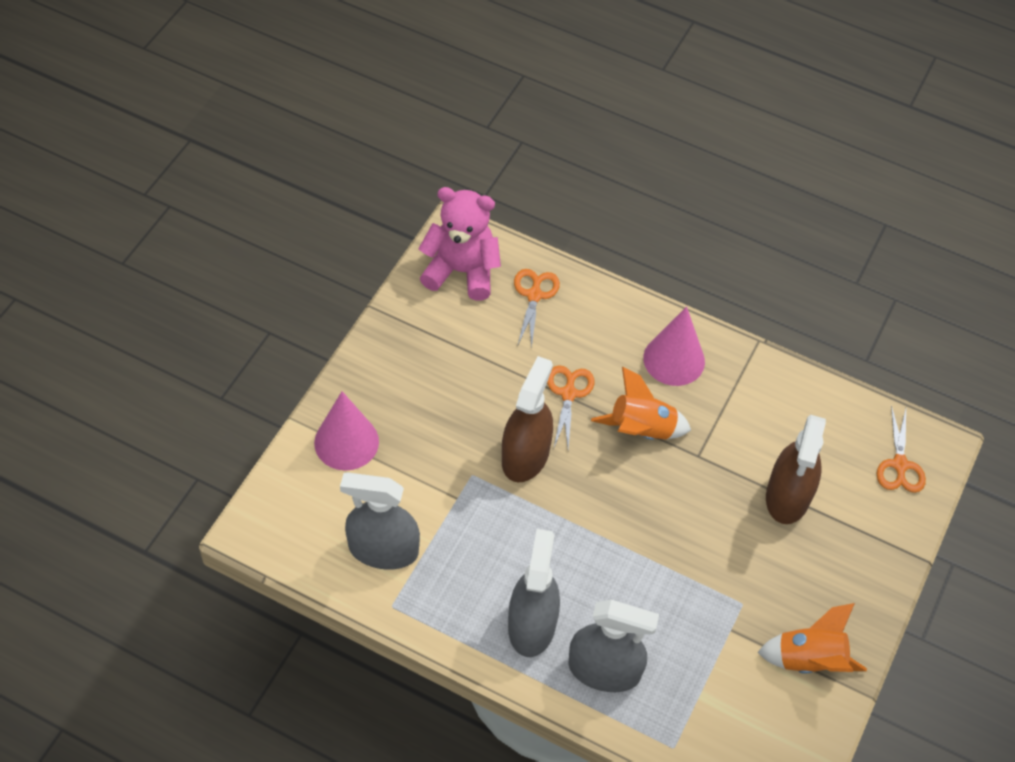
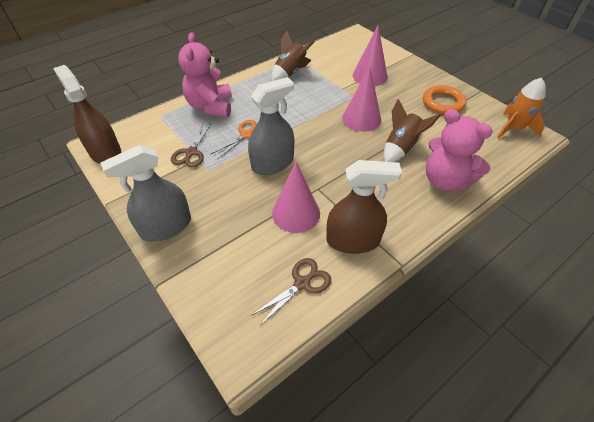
brown rocket: none = 0 -> [272,31,315,81] [384,99,441,162] = 2
brown scissors: none = 0 -> [171,123,211,168] [252,258,331,324] = 2
grey spray bottle: [340,472,420,570] [508,529,560,657] [569,600,659,692] = 3 -> [100,145,191,241] [248,77,294,175] = 2
orange ring: none = 0 -> [423,85,466,114] = 1
orange rocket: [591,367,691,440] [757,603,867,674] = 2 -> [497,78,546,139] = 1
orange scissors: [514,269,560,349] [547,365,594,449] [877,405,926,493] = 3 -> [210,120,257,159] = 1
pink cone: [314,391,379,471] [643,307,705,386] = 2 -> [272,162,320,233] [342,67,381,132] [353,25,387,86] = 3
pink teddy bear: [418,187,501,300] = 1 -> [178,32,232,117] [426,109,493,191] = 2

